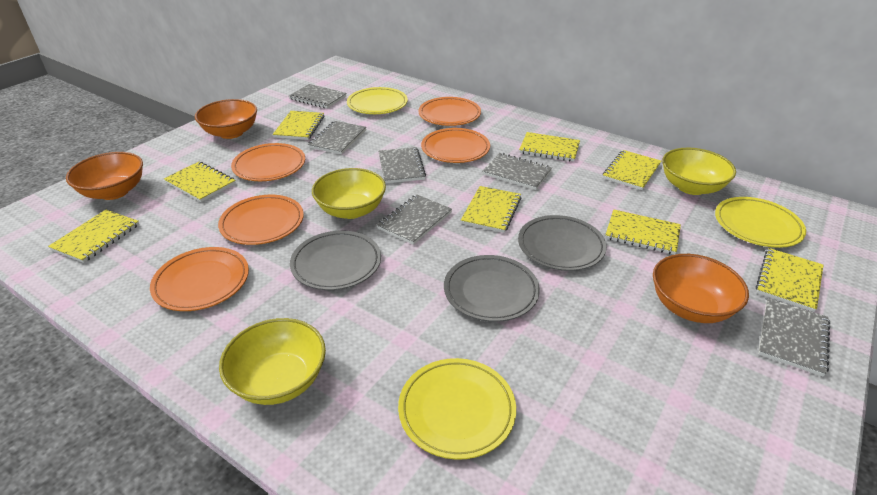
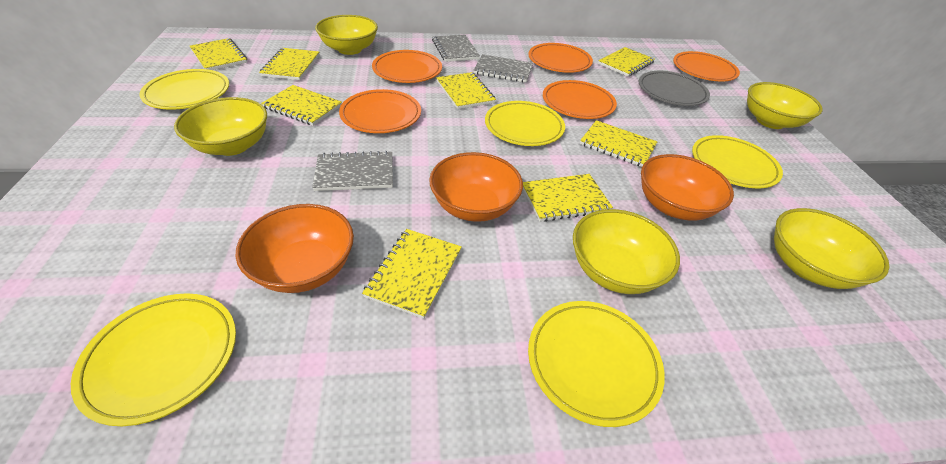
grey notebook: [289,84,347,109] [308,121,366,154] [377,194,452,245] [378,147,426,183] [482,153,552,190] [758,298,830,377] = 6 -> [312,151,393,191] [432,34,480,62] [474,54,533,83] = 3
grey plate: [290,231,381,290] [444,255,540,322] [518,215,607,271] = 3 -> [639,71,710,106] = 1
yellow bowl: [219,318,326,405] [312,168,386,219] [662,148,736,195] = 3 -> [174,97,267,156] [315,15,378,55] [573,209,680,294] [747,82,823,129] [774,208,890,289] = 5
yellow plate: [347,87,408,114] [398,358,516,460] [715,197,806,248] = 3 -> [71,293,236,426] [139,69,229,109] [485,101,565,146] [528,301,665,427] [692,135,783,188] = 5

